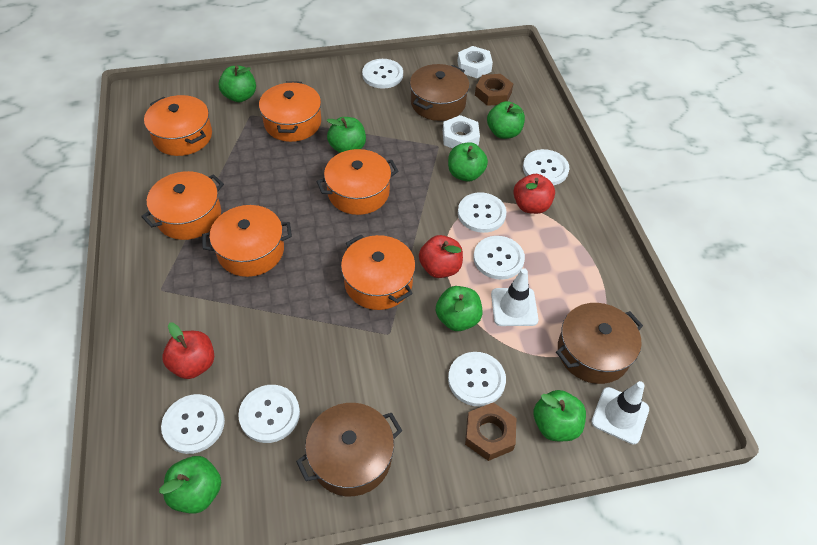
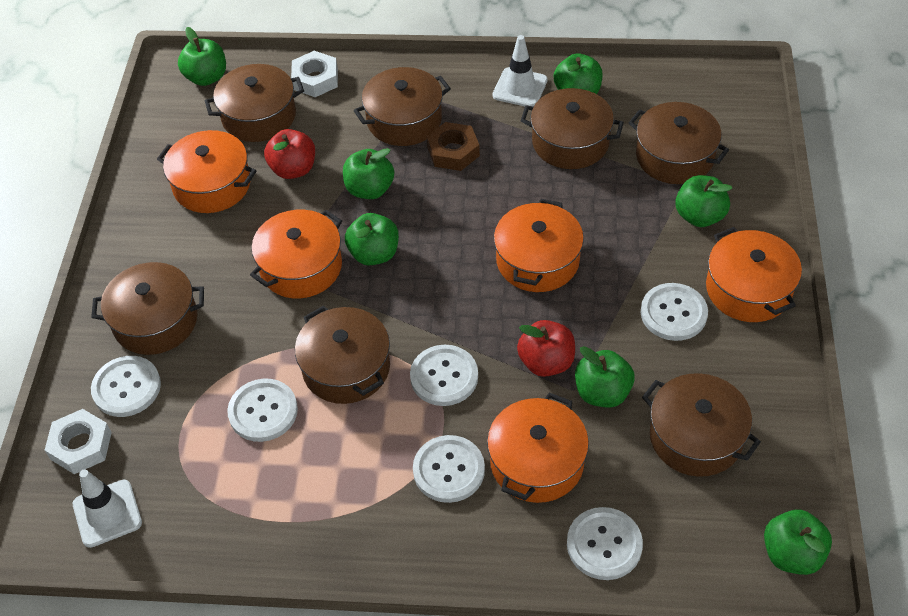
brown nut: [465,402,516,461] [475,74,513,106] = 2 -> [427,122,480,171] = 1
brown pot: [296,403,402,496] [410,64,470,121] [556,303,643,384] = 3 -> [91,262,204,355] [205,64,304,142] [295,306,390,404] [354,67,451,146] [521,88,624,169] [628,102,729,184] [642,373,761,477] = 7
orange pot: [141,171,224,240] [144,95,212,156] [202,205,292,277] [259,81,321,142] [316,149,399,215] [341,235,416,310] = 6 -> [157,130,256,213] [250,210,342,298] [487,393,589,503] [494,199,584,292] [706,227,802,322] = 5
red apple: [162,322,214,379] [419,235,463,278] [513,174,555,214] = 3 -> [264,129,315,179] [517,320,575,377] = 2
white button: [161,394,225,454] [238,385,300,443] [362,59,403,89] [448,352,506,407] [458,192,506,233] [474,236,525,280] [523,149,570,185] = 7 -> [91,356,161,417] [227,379,298,442] [410,345,478,406] [413,435,485,503] [567,507,643,580] [641,283,708,341] = 6

